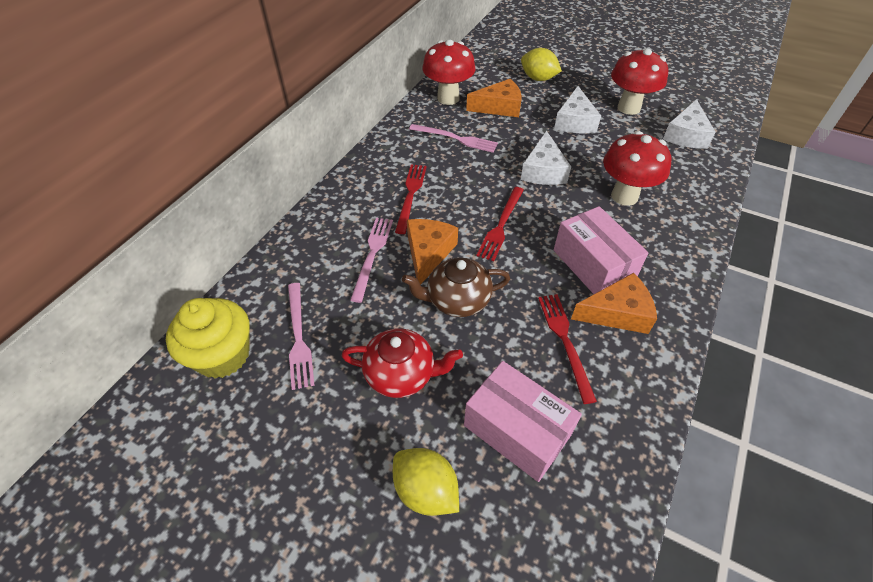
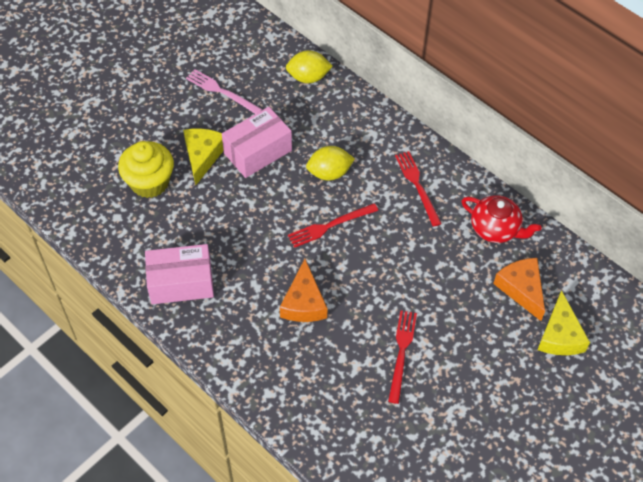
brown teapot: [402,258,510,317] = 1 -> none = 0
orange cheese: [407,219,458,285] [466,79,522,117] [571,273,657,334] = 3 -> [280,259,328,322] [493,258,545,321] = 2
pink fork: [288,283,315,390] [350,218,393,303] [409,124,498,153] = 3 -> [186,69,263,114] = 1
red mushroom: [422,39,476,105] [603,131,672,206] [611,48,668,115] = 3 -> none = 0
white cheese: [521,131,571,185] [554,86,601,133] [663,99,716,149] = 3 -> none = 0
yellow cheese: none = 0 -> [183,129,224,185] [537,290,590,355] = 2

